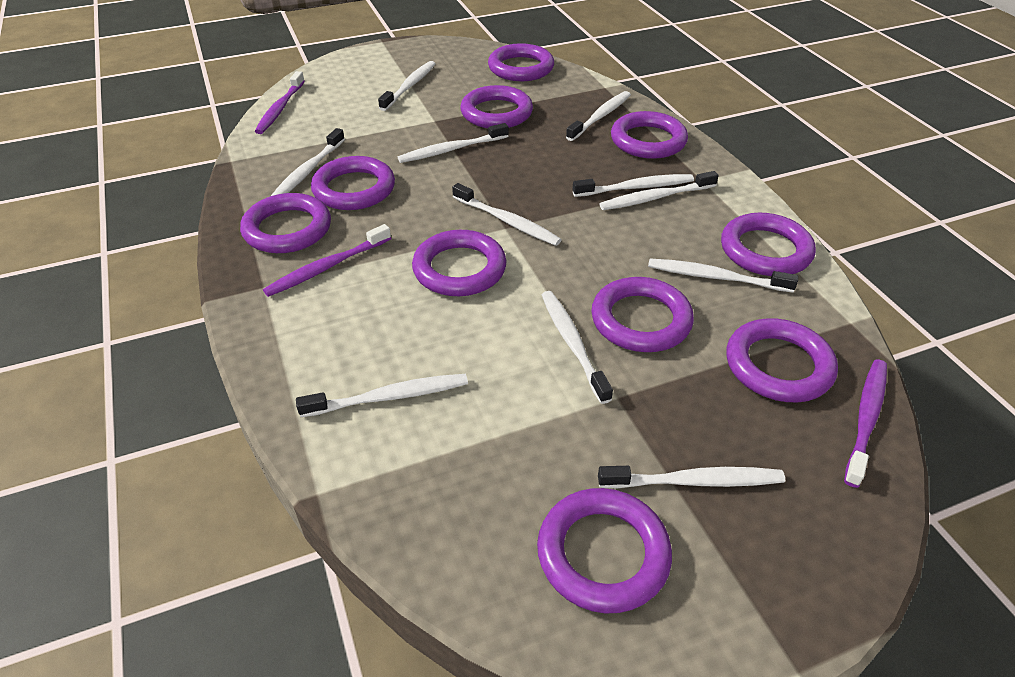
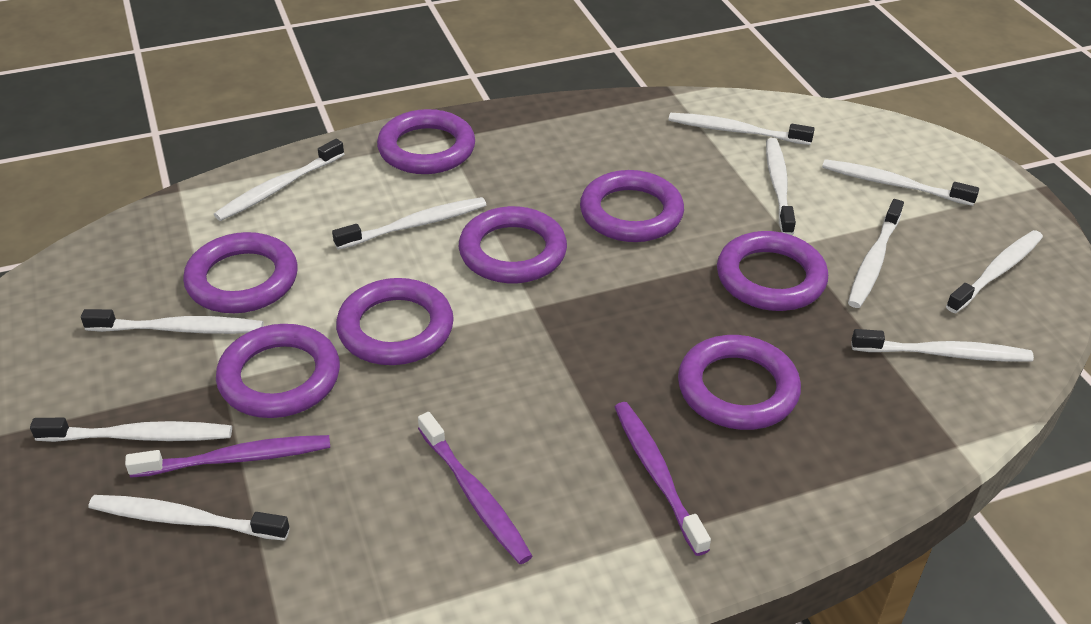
purple ring: [240,193,331,253] [311,156,395,210] [412,230,507,296] [460,85,533,128] [488,43,554,81] [537,488,672,613] [591,277,694,352] [611,111,688,159] [721,213,816,276] [726,318,838,402] = 10 -> [183,232,298,313] [216,324,340,418] [336,278,454,365] [377,109,475,174] [459,206,567,283] [580,170,684,242] [678,335,801,430] [717,231,828,311] = 8

